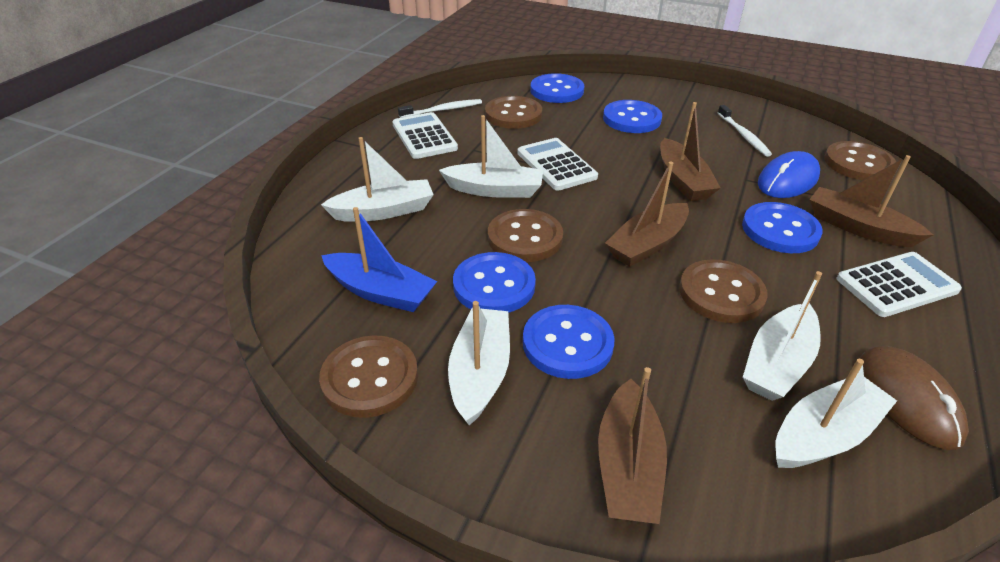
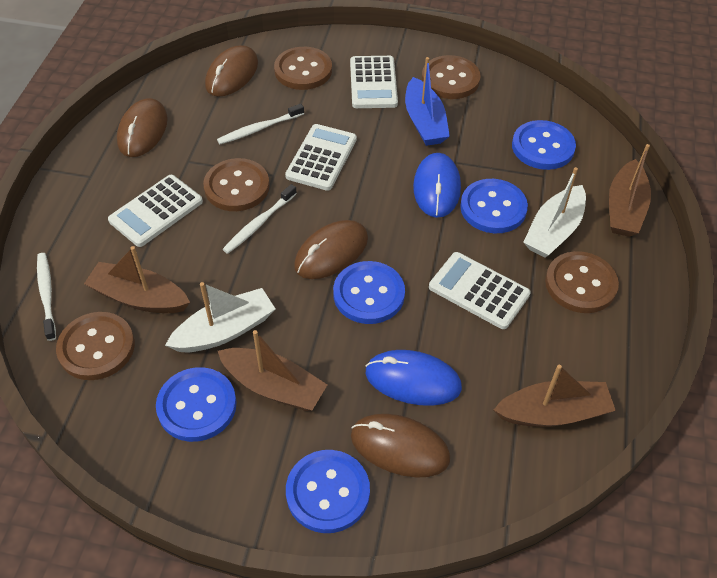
blue mouse: [758,151,820,198] = 1 -> [366,350,462,406] [413,153,461,218] = 2
brown mouse: [860,346,969,450] = 1 -> [117,98,168,157] [205,45,258,97] [294,220,368,279] [351,414,450,478] = 4
white boat: [321,137,434,222] [439,115,543,198] [448,301,510,425] [743,271,822,401] [775,359,897,468] = 5 -> [165,282,275,352] [523,167,586,258] = 2
white calculator: [392,112,458,159] [517,138,598,191] [836,252,962,317] = 3 -> [108,175,203,247] [285,124,357,191] [350,56,398,108] [429,252,531,329] = 4
white toothbrush: [398,99,482,118] [718,105,772,157] = 2 -> [37,253,56,341] [217,104,304,144] [223,184,297,254] = 3

